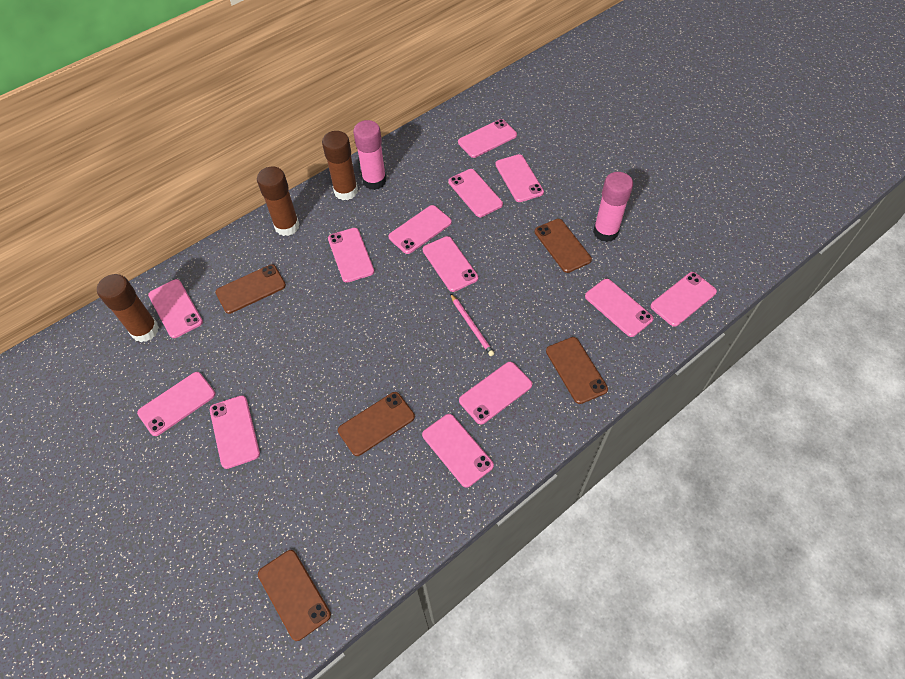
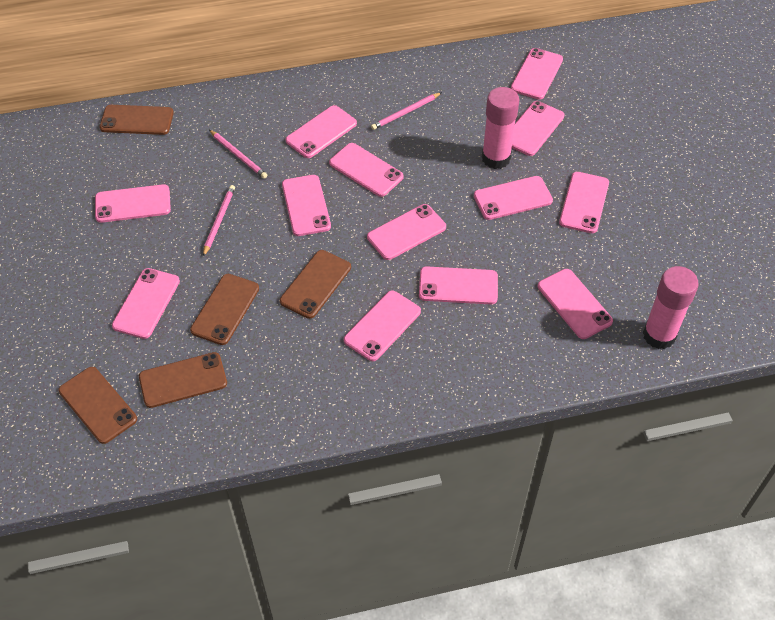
brown glue stick: [97,274,159,342] [257,166,300,236] [322,131,358,200] = 3 -> none = 0
pink pencil: [450,294,494,356] = 1 -> [203,185,235,257] [209,130,267,179] [371,92,442,130] = 3

